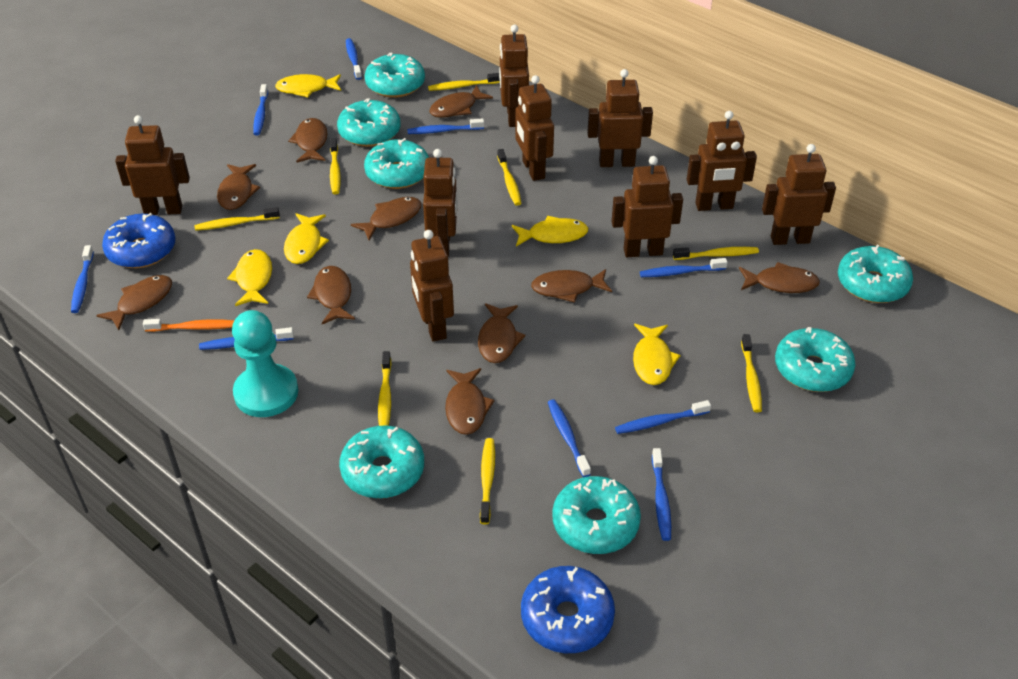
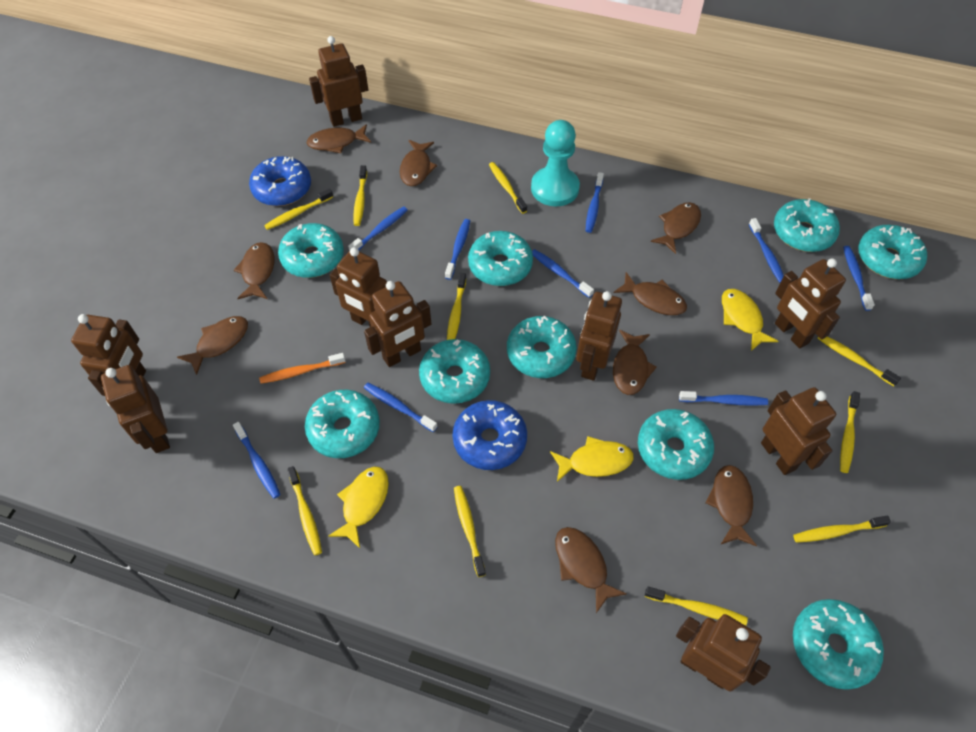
brown fish: [96,275,172,330] [217,164,260,210] [288,118,328,163] [307,266,355,324] [351,197,421,240] [429,85,493,118] [445,368,494,435] [478,304,525,363] [531,269,612,303] [739,262,820,293] = 10 -> [177,316,248,375] [234,242,275,299] [307,124,371,153] [400,140,437,186] [555,527,626,613] [613,272,687,315] [613,330,657,395] [651,202,701,254] [706,465,757,546] = 9
turquoise donut: [337,98,400,147] [339,425,424,498] [364,138,429,189] [365,53,425,98] [552,476,641,554] [775,327,855,392] [838,245,913,303] = 7 -> [278,223,344,278] [305,390,380,458] [419,339,490,404] [468,231,533,286] [507,316,577,378] [638,409,714,480] [774,198,840,252] [793,599,884,690] [858,225,927,279] = 9
yellow fish: [227,249,272,306] [275,74,341,97] [284,213,329,264] [512,216,588,246] [633,324,681,385] = 5 -> [328,467,389,548] [550,436,634,482] [722,289,778,351] = 3
yellow toothbrush: [194,207,280,231] [330,138,341,194] [378,351,392,426] [428,73,500,91] [480,438,495,524] [497,149,521,206] [673,247,759,260] [741,334,762,412] = 8 -> [264,188,333,230] [287,466,322,555] [353,165,367,226] [447,273,466,340] [454,486,486,577] [489,162,527,214] [645,586,748,626] [793,516,891,543] [817,336,901,386] [840,391,860,473] = 10

